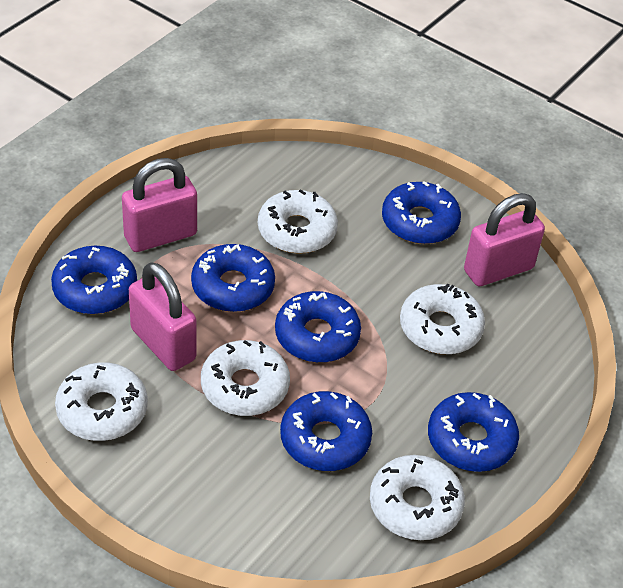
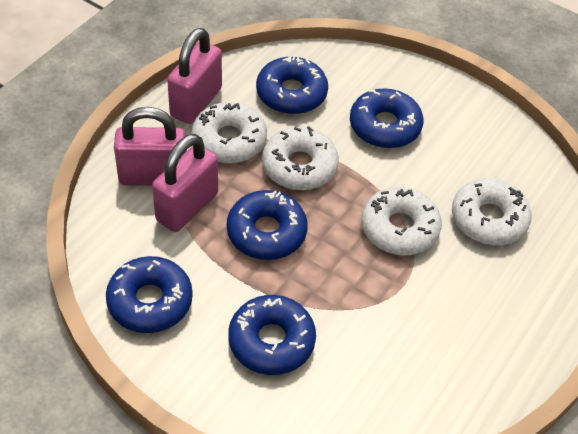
blue donut: [51,246,137,314] [191,244,275,312] [275,291,361,363] [280,391,372,471] [382,181,461,244] [428,392,519,472] = 6 -> [106,256,193,333] [227,190,308,260] [228,295,316,375] [256,55,328,114] [350,88,424,148] = 5
white donut: [55,362,148,441] [201,340,290,416] [258,189,338,254] [370,455,465,540] [400,284,485,354] = 5 -> [192,102,267,164] [262,126,339,190] [361,187,442,256] [452,178,532,245] = 4

